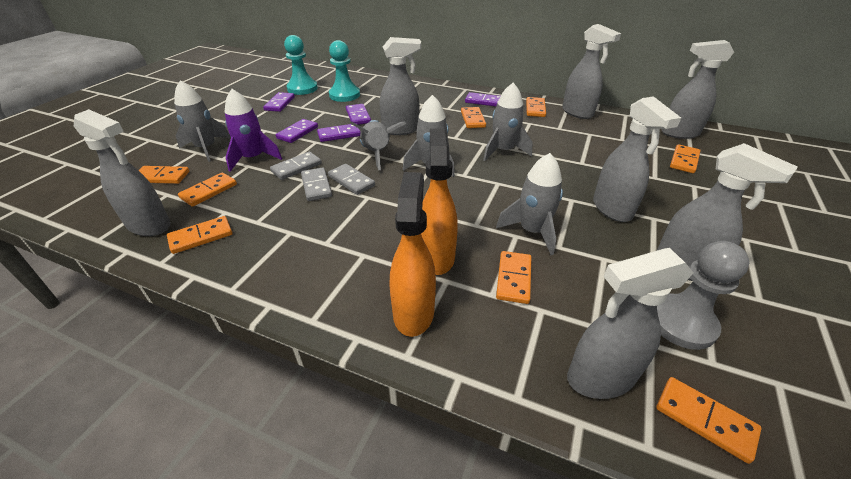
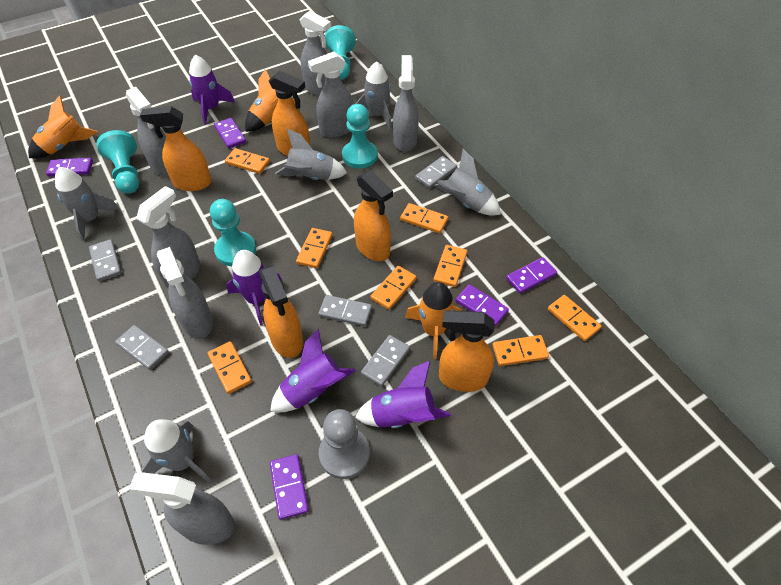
grey domino: [270,151,322,180] [301,167,332,201] [328,164,375,195] = 3 -> [89,239,122,282] [115,325,169,370] [318,295,372,326] [361,335,410,387] [415,156,457,188] = 5
orange rocket: none = 0 -> [28,95,98,158] [245,69,295,132] [405,282,462,360] = 3
orange spray bottle: [390,172,436,337] [421,129,458,275] = 2 -> [140,106,212,191] [259,265,303,358] [269,70,310,156] [354,170,393,261] [439,310,495,392] = 5
purple rocket: [224,89,282,172] = 1 -> [189,54,235,125] [227,250,283,326] [270,329,356,412] [355,361,451,428] = 4
turquoise pawn: [284,35,318,95] [329,40,360,102] = 2 -> [96,130,139,194] [210,199,256,266] [325,25,356,80] [342,104,378,169] = 4

